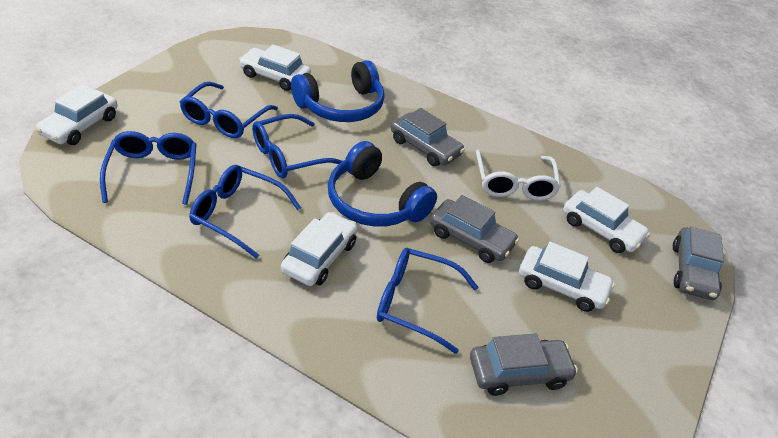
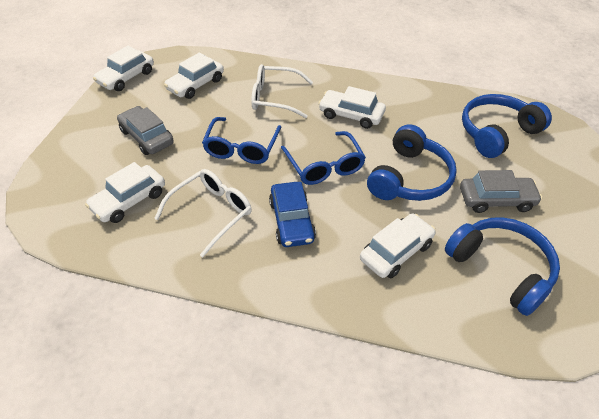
blue car: none = 0 -> [269,182,316,247] = 1
blue glasses: [100,131,197,205] [180,82,278,138] [190,165,301,259] [252,114,343,178] [377,248,478,354] = 5 -> [202,117,281,164] [281,131,366,185] = 2
blue headphones: [291,60,385,122] [328,141,437,227] = 2 -> [367,124,457,201] [445,217,560,316] [462,94,552,158] = 3
grey car: [391,108,465,166] [430,195,519,263] [470,333,578,396] [673,227,724,300] = 4 -> [117,106,174,155] [460,170,542,213] = 2
white glasses: [476,149,561,201] = 1 -> [154,169,252,257] [251,64,313,118] = 2

